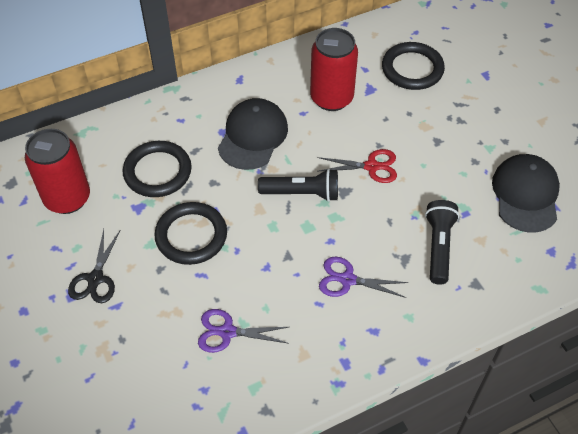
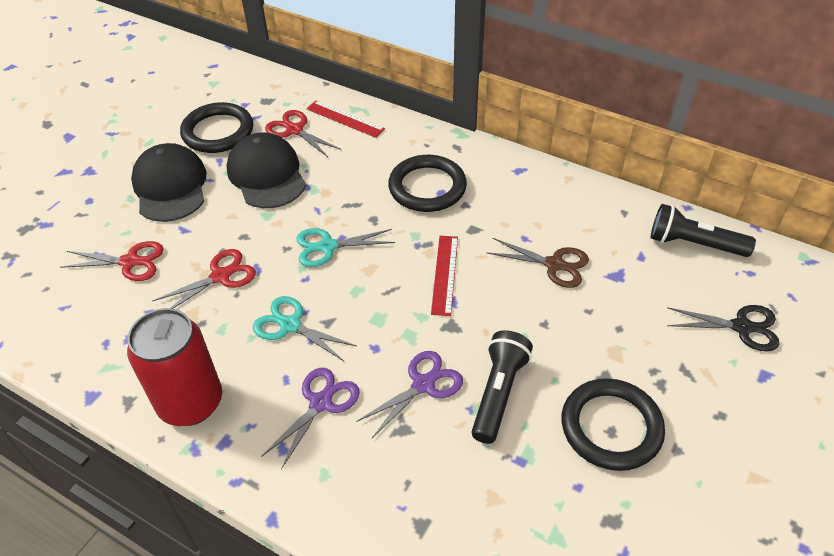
brown scissors: none = 0 -> [486,238,589,288] = 1
red can: [25,129,90,214] [310,28,358,111] = 2 -> [127,308,222,426] = 1
red ruler: none = 0 -> [306,101,385,138] [431,236,458,316] = 2
red scissors: [318,149,397,183] = 1 -> [60,241,164,281] [152,249,256,309] [265,110,341,157] = 3
turquoise scissors: none = 0 -> [253,296,357,362] [296,228,395,267] = 2

